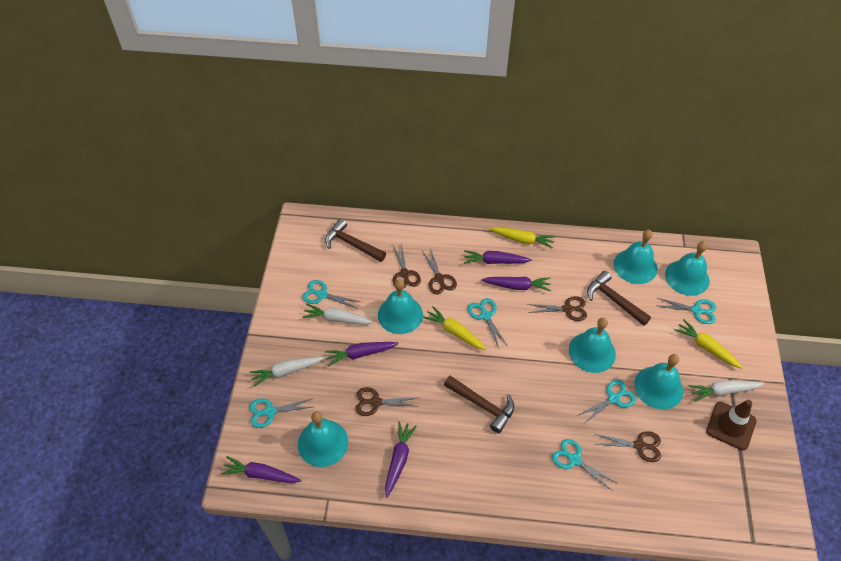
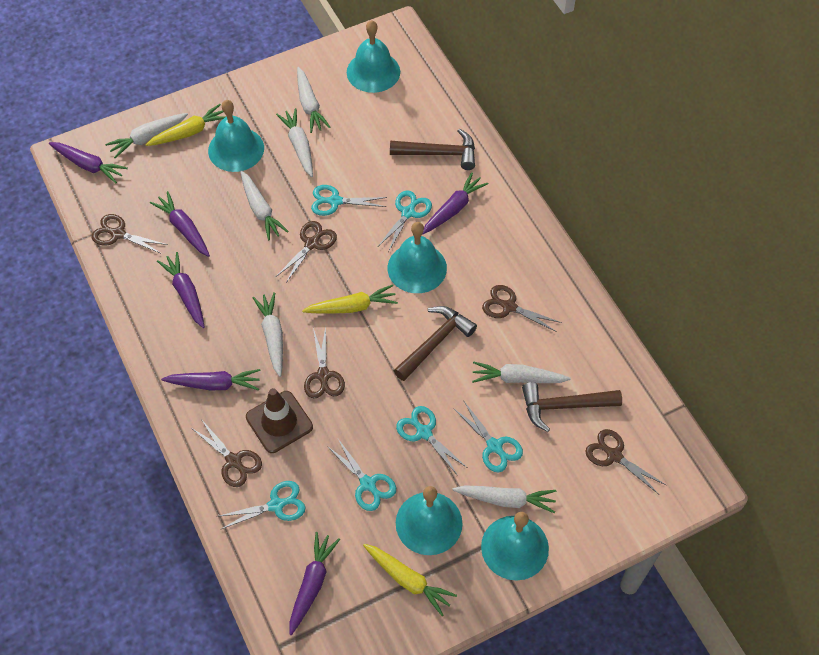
brown scissors: [356,387,420,416] [392,243,421,288] [422,248,457,294] [527,296,587,321] [595,431,661,462] = 5 -> [91,214,168,254] [193,419,262,487] [276,221,337,283] [304,326,345,398] [482,285,562,332] [585,429,666,494] = 6
purple carrot: [220,456,301,483] [325,342,399,366] [385,421,417,498] [464,250,532,264] [481,277,551,291] = 5 -> [49,142,128,183] [150,191,210,257] [157,252,204,328] [161,369,260,391] [289,532,340,635] [423,172,488,234] = 6
turquoise bell: [298,411,348,467] [378,279,423,334] [569,318,616,373] [614,230,658,284] [634,354,683,409] [665,241,710,296] = 6 -> [208,100,264,172] [347,20,400,93] [388,222,447,293] [396,486,463,555] [481,512,549,581] = 5
white carrot: [250,357,324,387] [302,304,374,325] [689,380,764,402] = 3 -> [105,113,188,158] [240,171,289,241] [253,292,283,377] [276,108,313,177] [297,67,331,133] [452,485,556,513] [472,361,571,383] = 7

